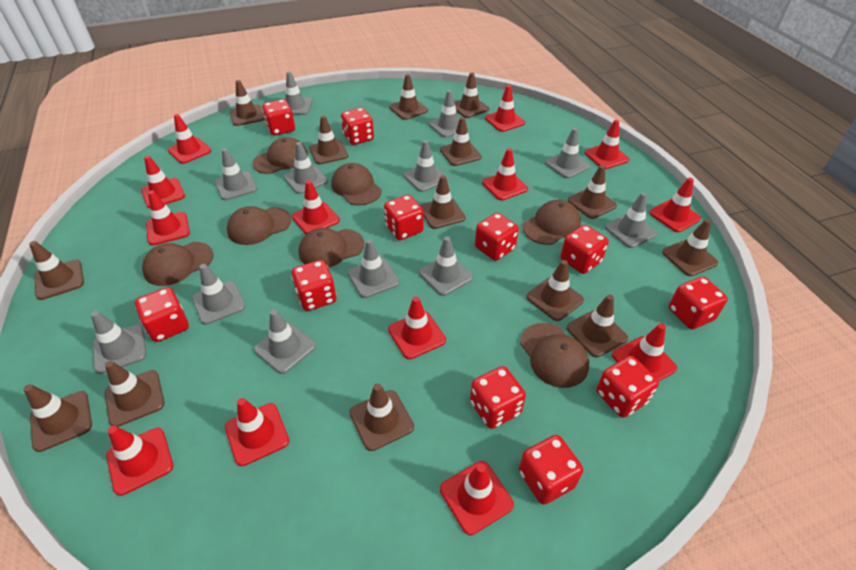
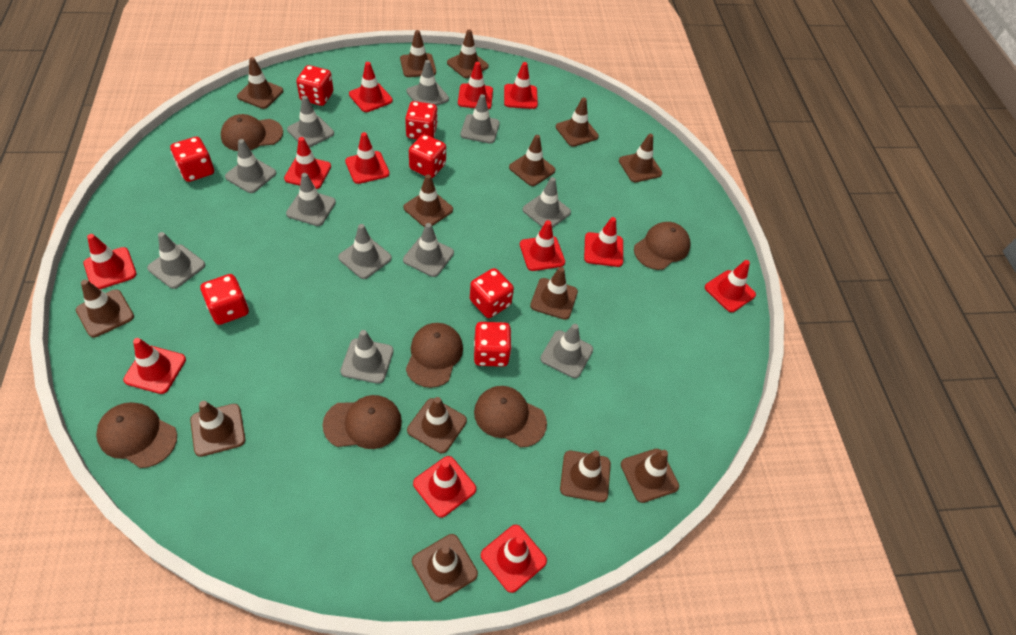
brown cap: [142,242,213,286] [227,206,291,245] [252,137,308,174] [298,228,364,268] [331,163,382,205] [520,323,589,388] [523,200,581,245] = 7 -> [96,402,177,468] [221,114,283,151] [323,395,402,449] [406,323,463,388] [474,386,547,447] [634,222,690,270] = 6
grey traffic cone: [91,311,147,374] [192,264,246,325] [215,148,258,200] [254,309,316,374] [283,71,312,115] [284,142,328,194] [347,239,400,298] [403,140,448,192] [419,236,473,296] [428,90,469,137] [545,128,590,179] [605,192,657,248] = 12 -> [147,232,205,289] [225,139,276,193] [286,173,336,226] [287,96,334,148] [338,224,392,279] [340,330,394,384] [403,223,454,277] [407,60,449,106] [460,94,500,144] [523,177,571,228] [540,324,593,378] = 11
red dice: [135,287,189,342] [262,99,295,136] [292,260,336,311] [341,108,374,145] [384,195,424,240] [470,366,526,429] [475,213,519,261] [519,435,583,505] [561,225,609,274] [596,356,659,418] [669,277,728,329] = 11 -> [170,137,214,182] [200,274,249,325] [296,65,333,106] [405,101,438,139] [409,134,446,178] [470,268,514,318] [474,322,512,367] = 7
red traffic cone: [106,426,173,496] [141,156,185,208] [146,190,190,245] [168,114,211,164] [225,398,289,466] [292,180,340,234] [388,297,446,359] [440,461,514,535] [482,148,528,200] [485,85,525,132] [585,120,629,169] [612,324,677,381] [649,178,701,232] = 13 -> [83,234,137,289] [123,338,186,394] [284,137,331,189] [345,132,390,184] [349,62,393,112] [413,456,476,518] [458,62,493,109] [481,525,547,593] [504,62,538,109] [520,220,565,271] [584,217,623,267] [705,260,756,312] = 12

